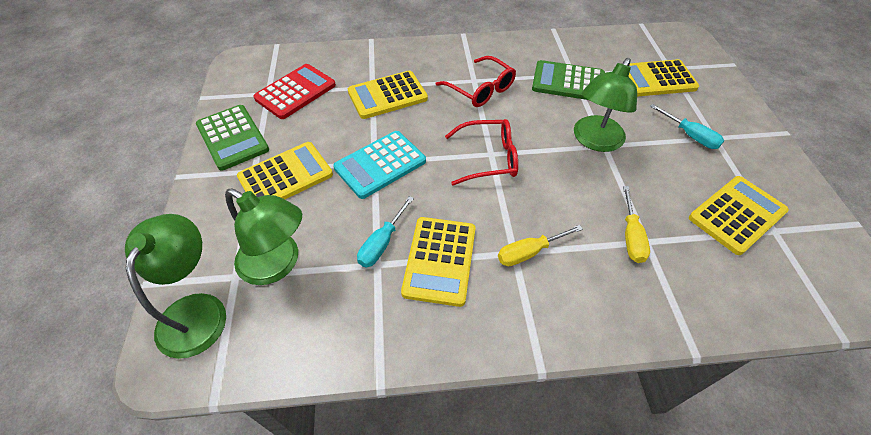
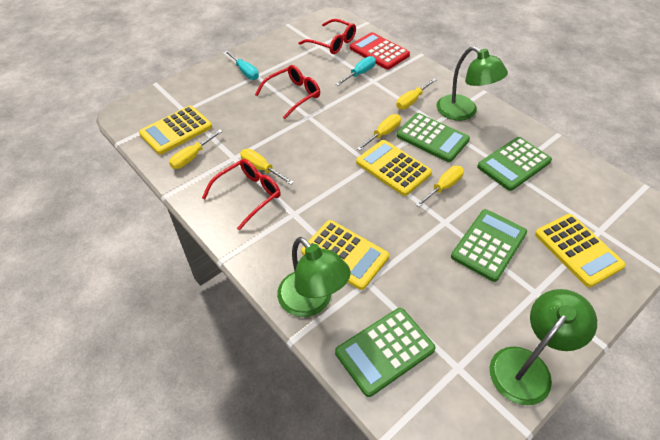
green calculator: [196,105,269,171] [532,60,605,100] = 2 -> [335,308,436,397] [397,113,470,162] [451,209,527,282] [477,137,552,191] = 4
red glasses: [435,56,516,107] [445,119,518,185] = 2 -> [202,159,281,230] [255,65,320,119] [298,19,356,54] = 3
turquoise calculator: [333,131,426,199] = 1 -> none = 0
yellow calculator: [237,142,333,199] [348,71,428,119] [401,217,475,307] [628,59,699,97] [689,176,789,255] = 5 -> [139,106,212,155] [301,220,389,290] [356,140,432,196] [535,214,626,287] = 4
yellow screwdriver: [498,225,583,266] [623,186,650,263] = 2 -> [169,130,223,169] [240,149,294,185] [357,114,401,151] [396,78,436,109] [416,166,464,207] = 5

